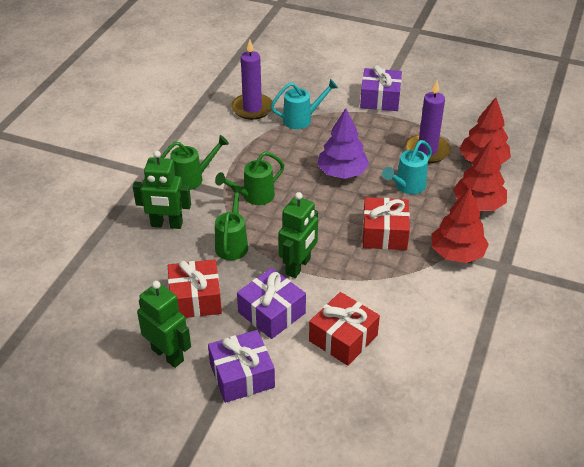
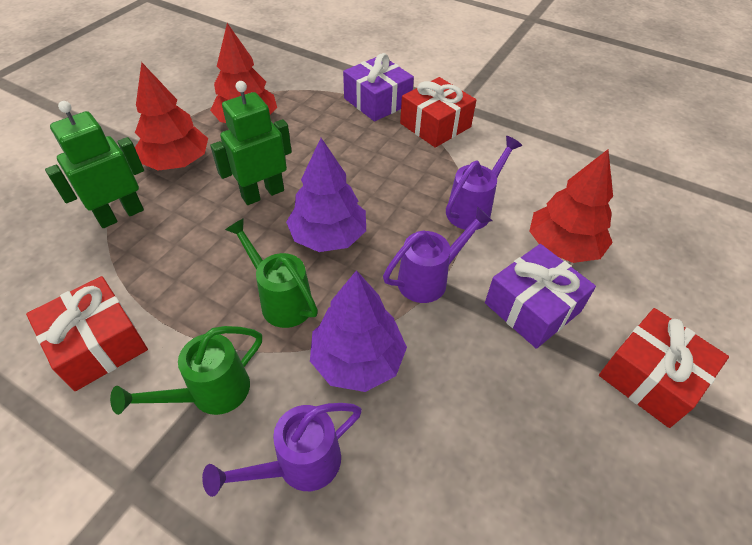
green robot: [133,151,191,229] [137,281,191,368] [279,192,318,278] = 3 -> [45,101,144,228] [210,81,292,205] = 2
green watering can: [160,135,229,190] [215,152,285,205] [215,186,248,260] = 3 -> [110,326,262,415] [225,218,318,328] = 2
purple candle: [231,40,273,120] [405,80,450,163] = 2 -> none = 0
purple gift: [208,330,275,403] [237,268,306,339] [360,65,402,111] = 3 -> [343,53,414,122] [485,244,596,349] = 2
purple tree: [317,108,369,179] = 1 -> [286,138,366,252] [310,270,407,392] = 2
purple watering can: none = 0 -> [202,403,362,497] [383,206,493,303] [446,136,522,230] = 3
turquoise watering can: [271,79,338,129] [382,140,432,194] = 2 -> none = 0

